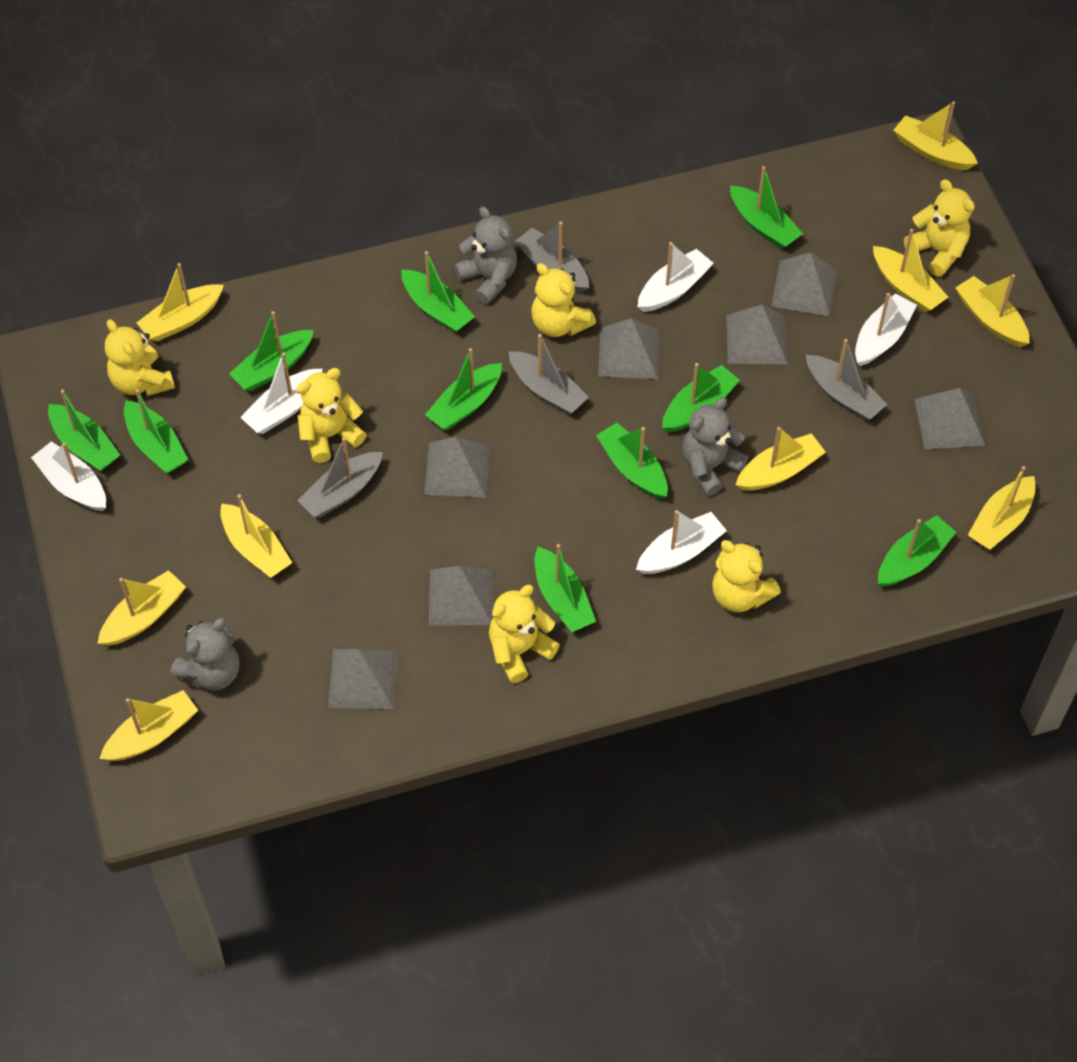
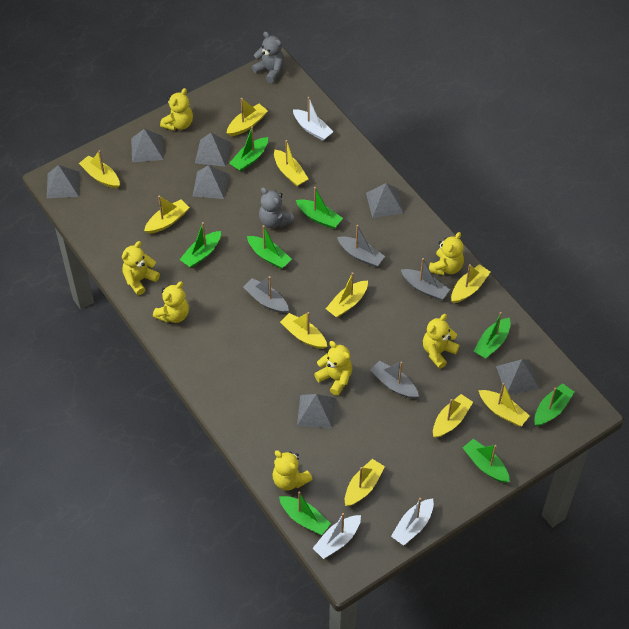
green boat: [48,390,120,471] [124,389,189,473] [229,311,314,391] [401,251,475,333] [425,348,502,430] [535,544,596,632] [596,423,668,499] [662,363,740,432] [730,166,803,249] [878,515,957,587] = 10 -> [179,222,221,268] [229,126,268,171] [247,225,292,269] [279,491,331,535] [296,187,343,229] [463,439,510,483] [474,312,511,359] [534,383,574,426] = 8
grey teddy bear: [170,618,240,691] [454,207,517,304] [682,397,748,496] = 3 -> [252,32,284,83] [259,188,295,228] = 2
white boat: [31,441,106,511] [240,353,323,434] [636,510,727,574] [637,242,714,312] [855,293,917,366] = 5 -> [293,97,334,141] [313,513,361,559] [391,498,434,546] = 3
yellow boat: [97,570,186,646] [99,690,198,761] [136,263,224,341] [220,494,292,578] [736,427,826,491] [873,229,948,312] [893,101,978,170] [955,274,1030,347] [968,466,1036,550] = 9 -> [79,150,120,188] [144,196,190,234] [227,98,268,136] [274,140,308,186] [280,312,327,349] [326,272,368,318] [345,459,385,506] [433,394,473,438] [451,264,490,303] [478,383,530,426] = 10
yellow teddy bear: [105,319,175,396] [296,368,367,463] [489,585,560,683] [531,263,596,337] [712,540,781,612] [904,179,975,277] = 6 -> [122,241,160,295] [153,281,189,323] [160,88,193,131] [272,450,313,491] [314,341,352,396] [423,314,460,369] [429,232,464,275] = 7

